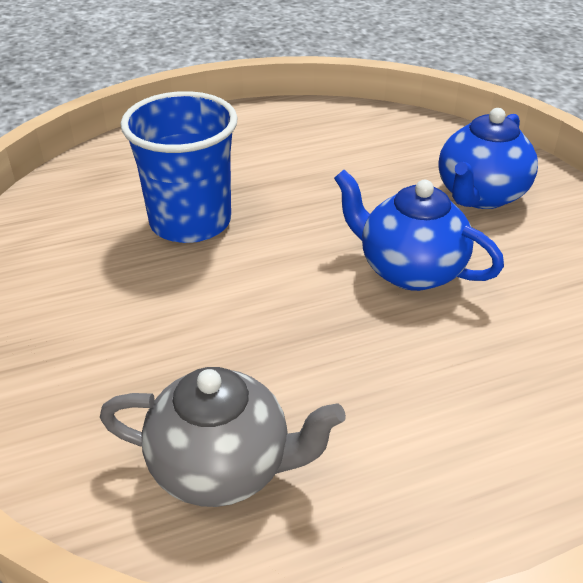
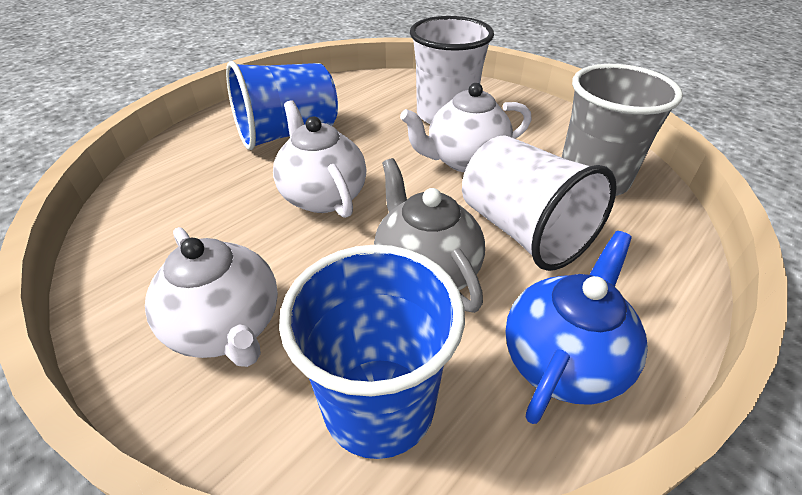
blue cup: [121,91,238,243] = 1 -> [226,61,338,150] [279,245,465,459] = 2
blue teapot: [334,170,504,291] [438,108,538,209] = 2 -> [505,231,648,424] = 1
grey cup: none = 0 -> [561,64,683,196] = 1
white cup: none = 0 -> [410,16,494,124] [462,135,617,271] = 2
white teapot: none = 0 -> [145,227,278,367] [273,100,366,218] [400,83,532,172] = 3

